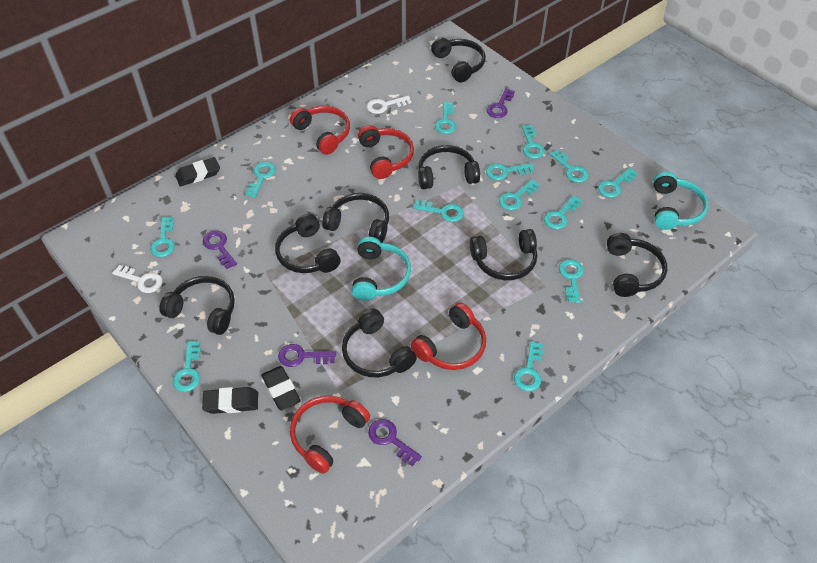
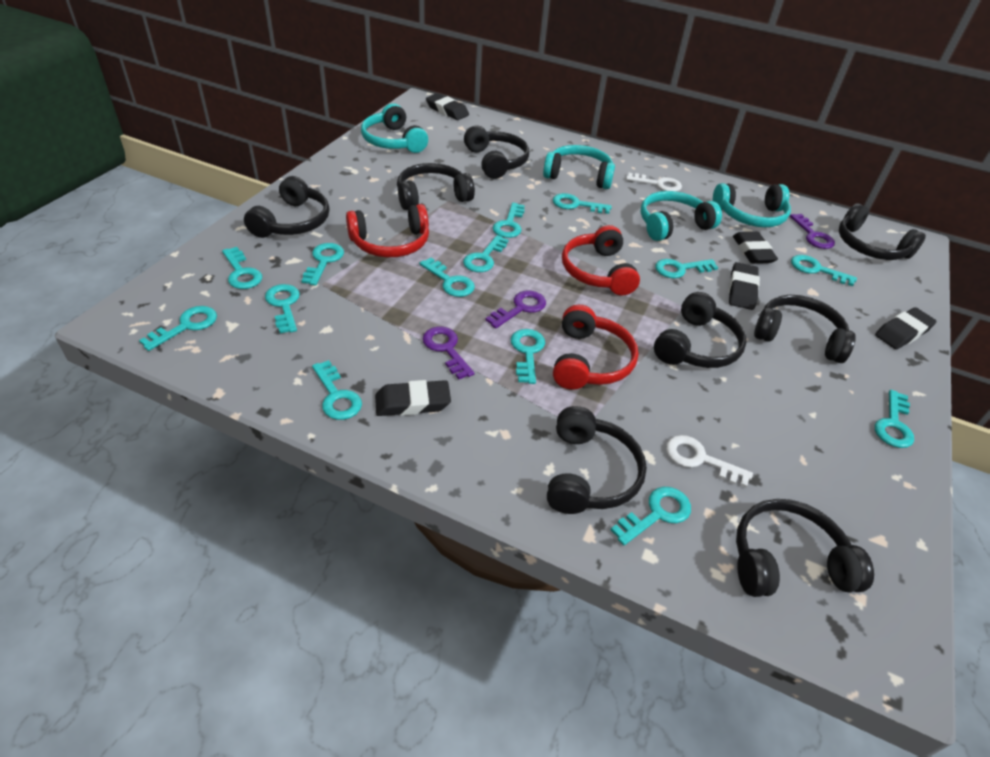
black eraser: [175,157,220,186] [202,387,258,414] [261,366,301,411] = 3 -> [375,380,451,416] [426,93,469,120] [729,262,760,310] [733,232,778,263] [875,307,937,349] = 5
purple key: [203,231,237,269] [278,344,336,367] [368,419,422,466] [486,88,515,118] = 4 -> [423,327,474,379] [485,290,546,329] [790,214,835,249] = 3
red headphones: [290,106,350,155] [290,396,370,474] [358,125,414,179] [411,302,486,370] = 4 -> [346,204,429,257] [553,305,639,390] [562,225,640,296] = 3
turquoise headphones: [351,236,411,301] [654,171,709,230] = 2 -> [361,103,428,153] [543,145,615,189] [641,191,722,241] [713,183,791,227] = 4
turquoise key: [150,217,175,257] [172,341,201,392] [245,162,276,198] [413,200,464,222] [435,102,456,134] [486,163,534,180] [499,179,540,210] [514,341,543,391] [522,125,545,159] [544,195,582,229] [550,150,589,183] [559,259,584,303] [598,168,638,198] = 13 -> [139,306,217,351] [222,247,262,289] [265,284,300,333] [301,243,344,286] [312,360,362,420] [419,258,475,297] [463,235,509,272] [493,203,525,238] [511,329,545,384] [553,193,612,214] [611,487,691,545] [655,259,718,278] [791,255,857,286] [875,390,914,448] = 14

